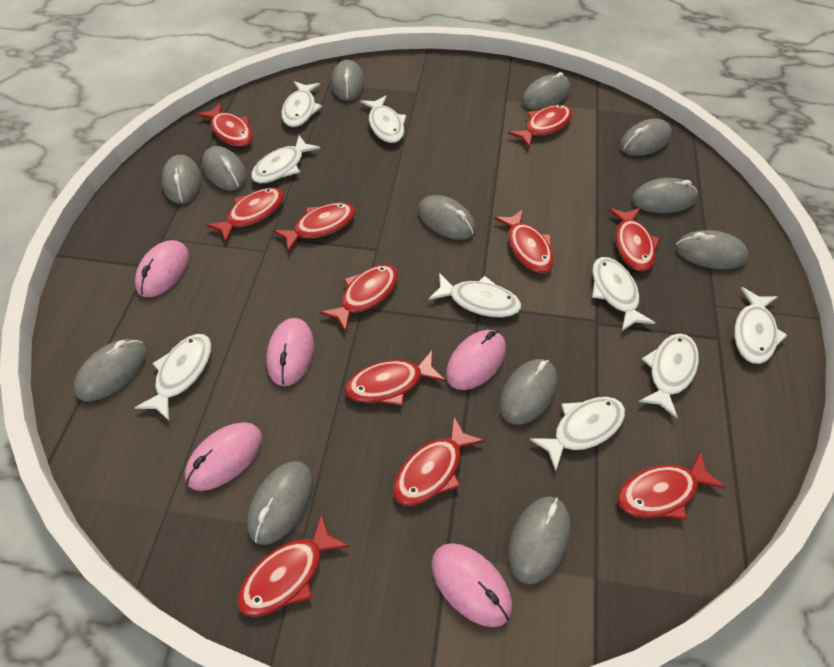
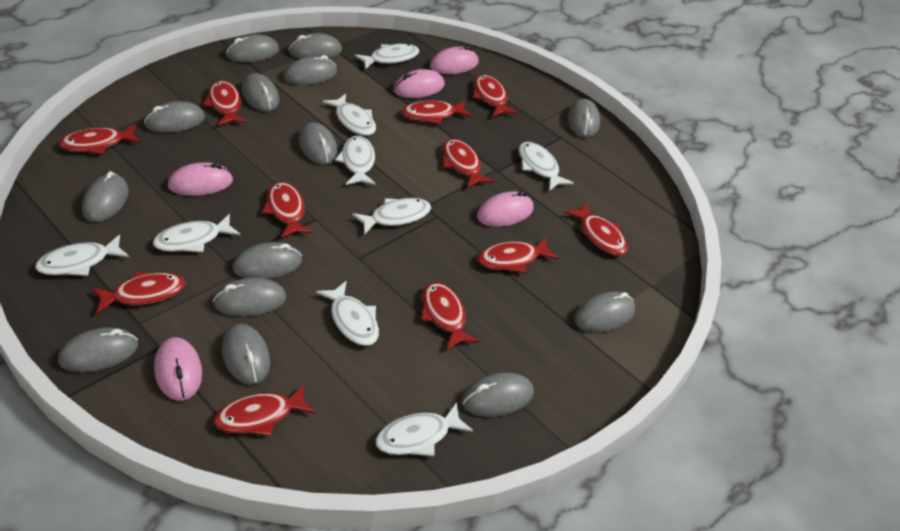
grey mouse: [74,339,147,401] [162,155,201,204] [202,146,247,190] [247,461,313,545] [331,60,365,101] [418,195,476,240] [499,359,557,425] [508,497,570,584] [522,72,570,110] [620,119,672,156] [632,178,697,213] [675,230,749,269] = 12 -> [58,327,138,372] [82,171,129,222] [144,101,205,133] [213,278,286,317] [222,324,270,384] [226,34,279,62] [233,242,302,279] [242,73,279,112] [284,55,337,85] [288,33,342,59] [299,122,338,165] [462,373,534,417] [567,99,600,138] [574,292,635,332] = 14

